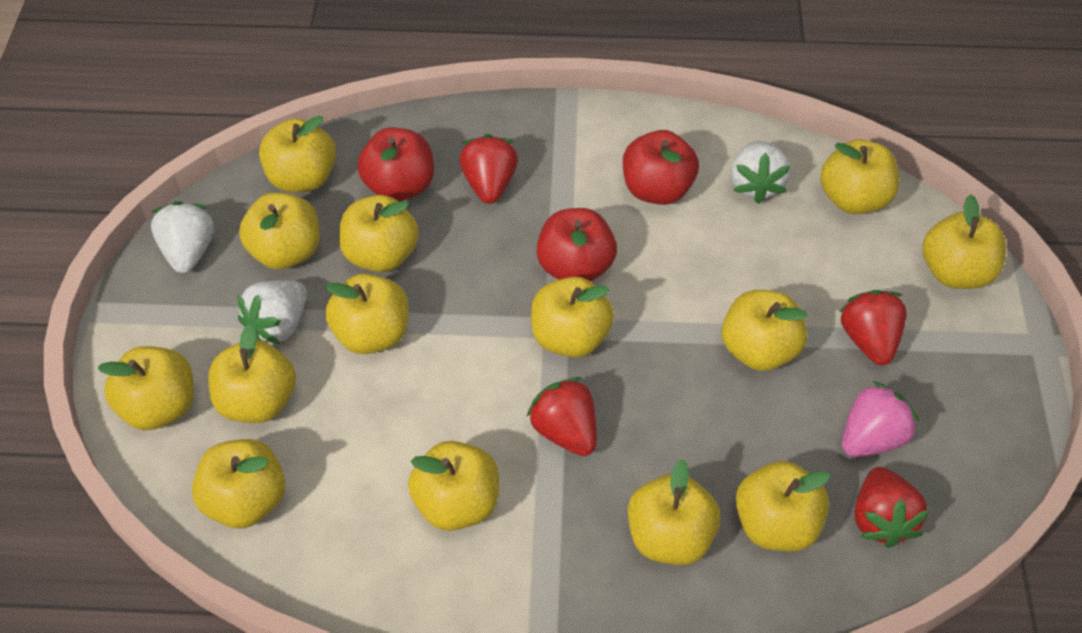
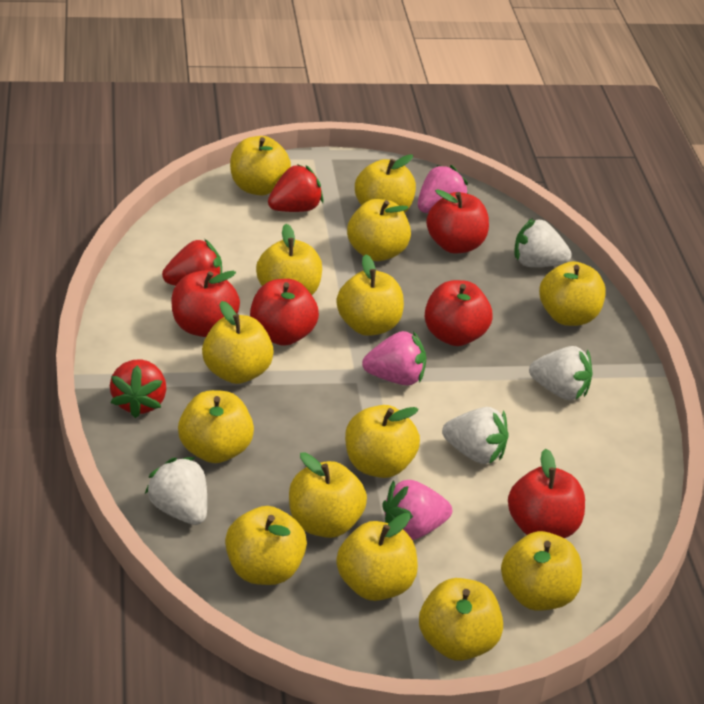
pink strawberry: [842,381,919,457] = 1 -> [362,331,427,385] [382,480,452,540] [418,165,468,213] = 3
red apple: [357,128,434,201] [537,208,617,282] [623,130,699,205] = 3 -> [172,270,240,337] [250,279,319,346] [425,280,492,346] [426,189,489,253] [508,449,585,538] = 5
red strawberry: [459,134,518,204] [526,377,597,456] [839,290,907,365] [855,467,930,548] = 4 -> [110,359,167,418] [162,239,222,286] [268,164,323,212] = 3
white strawberry: [151,201,214,273] [237,280,307,345] [731,141,790,204] = 3 -> [145,457,207,525] [442,407,509,464] [514,218,572,267] [529,346,593,400] = 4

